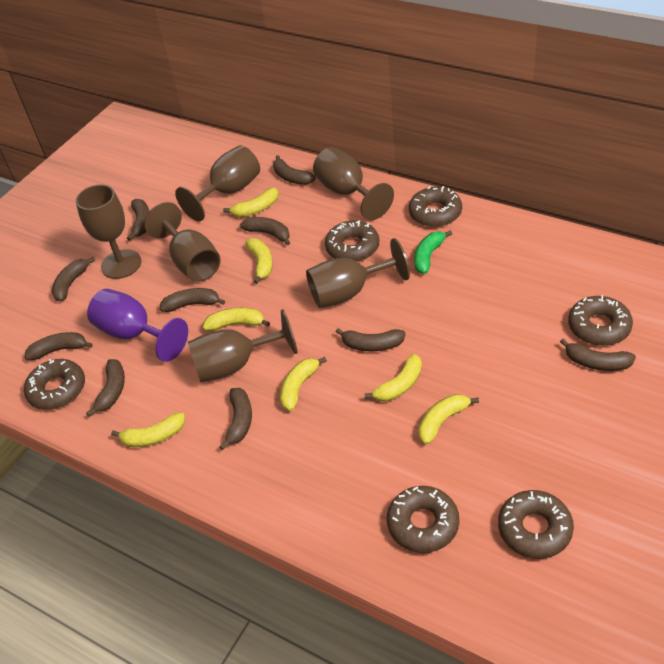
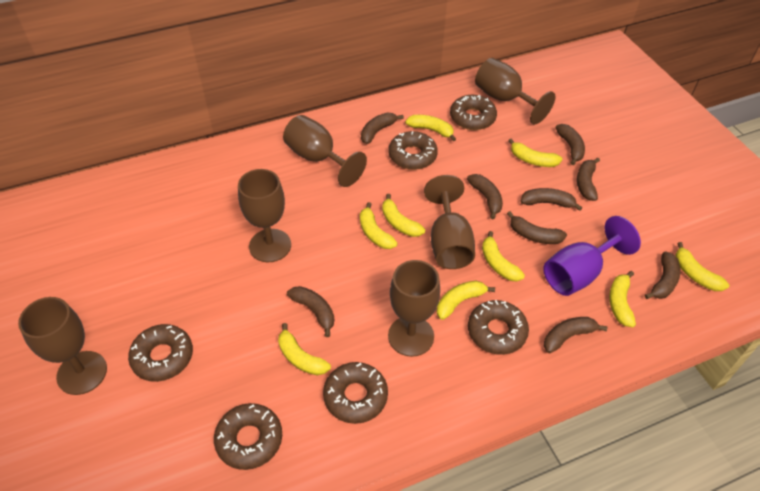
brown banana: [25,332,93,360] [52,257,95,302] [86,359,125,417] [127,199,149,241] [160,288,225,312] [219,388,252,450] [240,217,290,245] [273,155,316,185] [336,328,406,351] [560,338,636,371] = 10 -> [287,286,334,337] [361,113,404,144] [467,174,503,220] [507,211,567,244] [520,188,582,211] [544,317,607,353] [555,124,585,165] [577,158,600,201] [645,251,680,299] = 9
green banana: [414,230,452,274] = 1 -> none = 0
yellow banana: [111,412,185,447] [203,308,270,331] [223,188,279,217] [245,238,273,284] [280,357,327,411] [364,354,422,401] [418,394,479,444] = 7 -> [278,323,331,375] [360,202,398,249] [382,194,425,237] [405,115,456,141] [437,281,495,320] [482,231,525,281] [508,138,563,167] [609,271,636,327] [675,242,729,291] = 9

